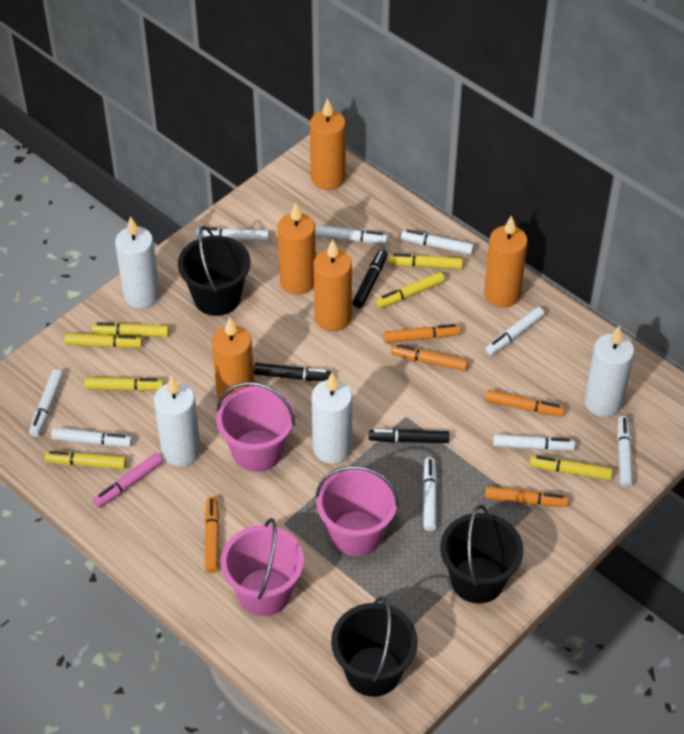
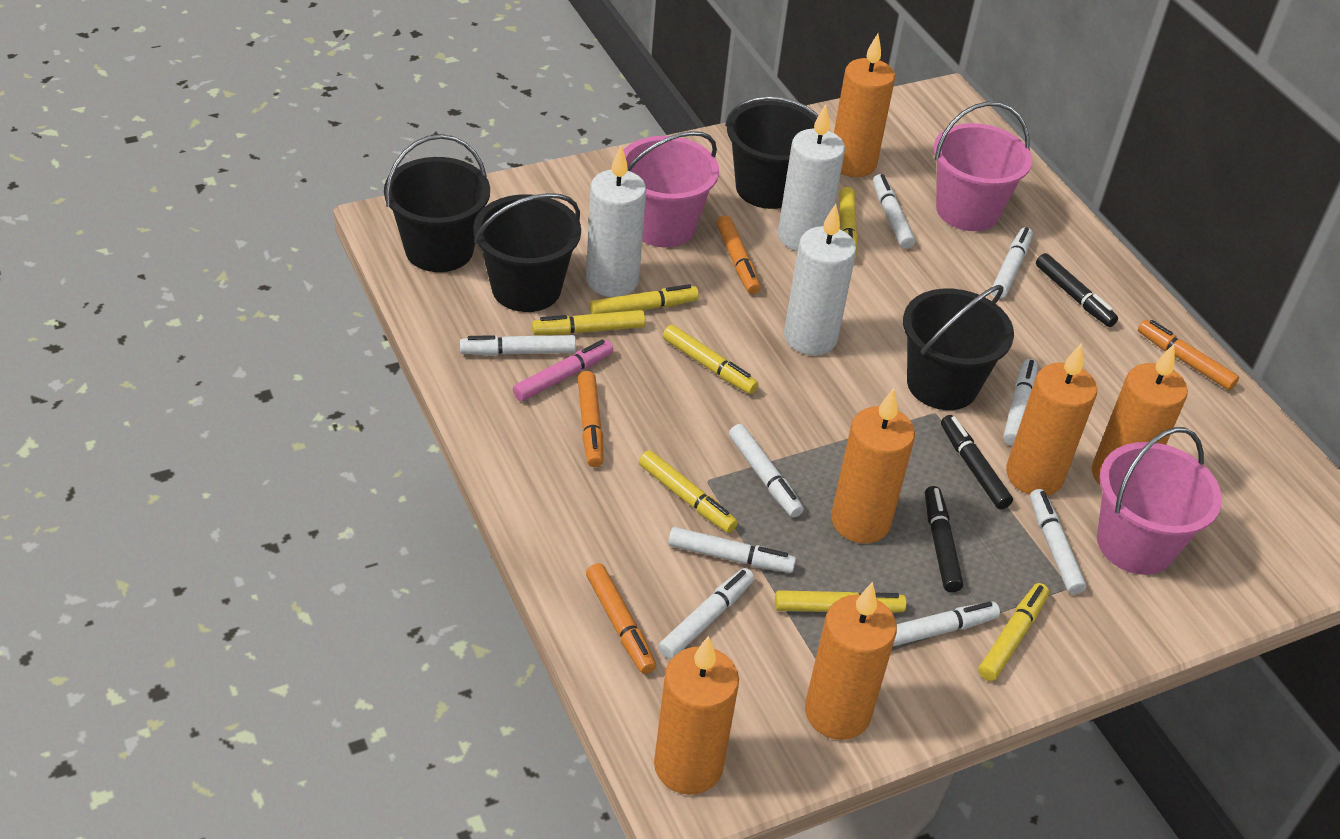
black bucket: [178,226,251,316] [331,596,418,697] [440,505,523,604] = 3 -> [384,134,490,272] [473,193,581,312] [725,96,818,209] [903,285,1014,410] = 4
orange candle: [212,317,254,403] [278,202,316,294] [310,98,346,190] [314,239,352,331] [484,215,528,308] = 5 -> [654,636,739,795] [805,582,897,740] [831,388,915,544] [834,34,895,177] [1006,343,1097,496] [1092,344,1188,486] = 6
orange marker: [205,496,219,573] [384,324,461,343] [391,345,468,371] [485,390,565,417] [485,486,569,507] = 5 -> [578,371,603,467] [586,563,656,674] [716,215,761,294] [1138,320,1239,390] = 4
white candle: [115,216,160,308] [154,375,201,467] [312,373,353,464] [584,326,634,417] = 4 -> [586,146,646,297] [778,104,845,251] [784,204,856,355] = 3

